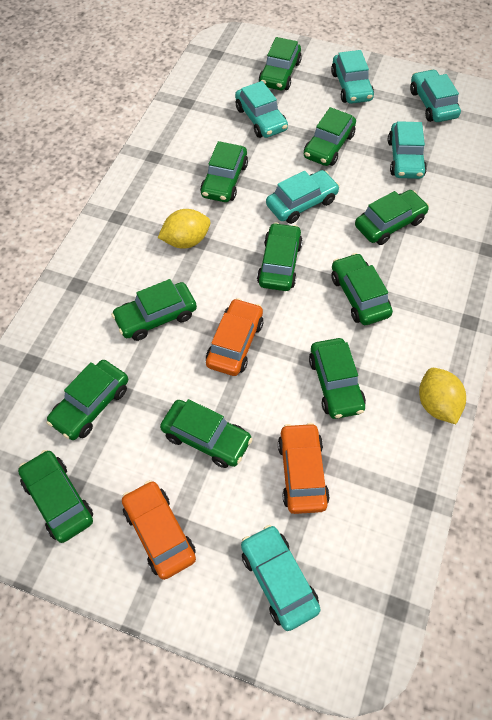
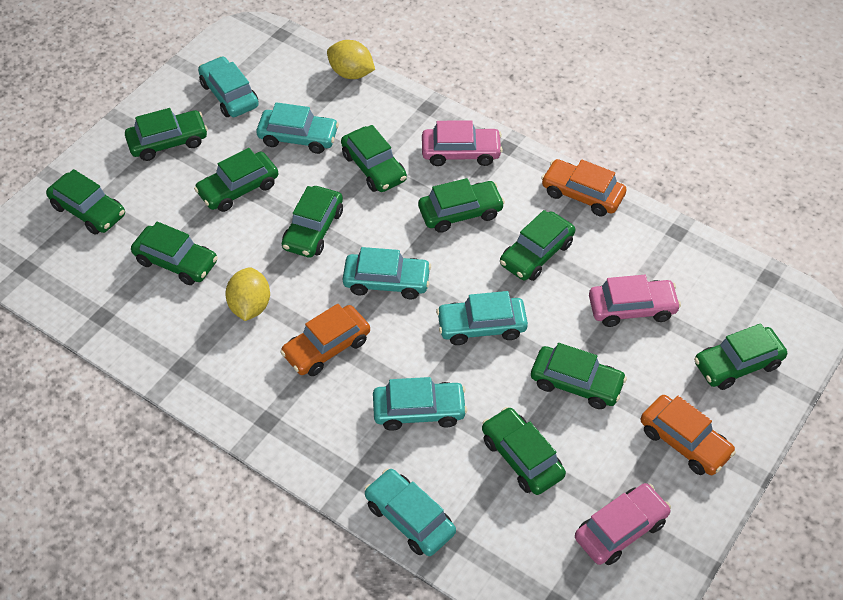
pink car: none = 0 -> [422,120,503,166] [575,483,671,565] [589,275,681,327] = 3

